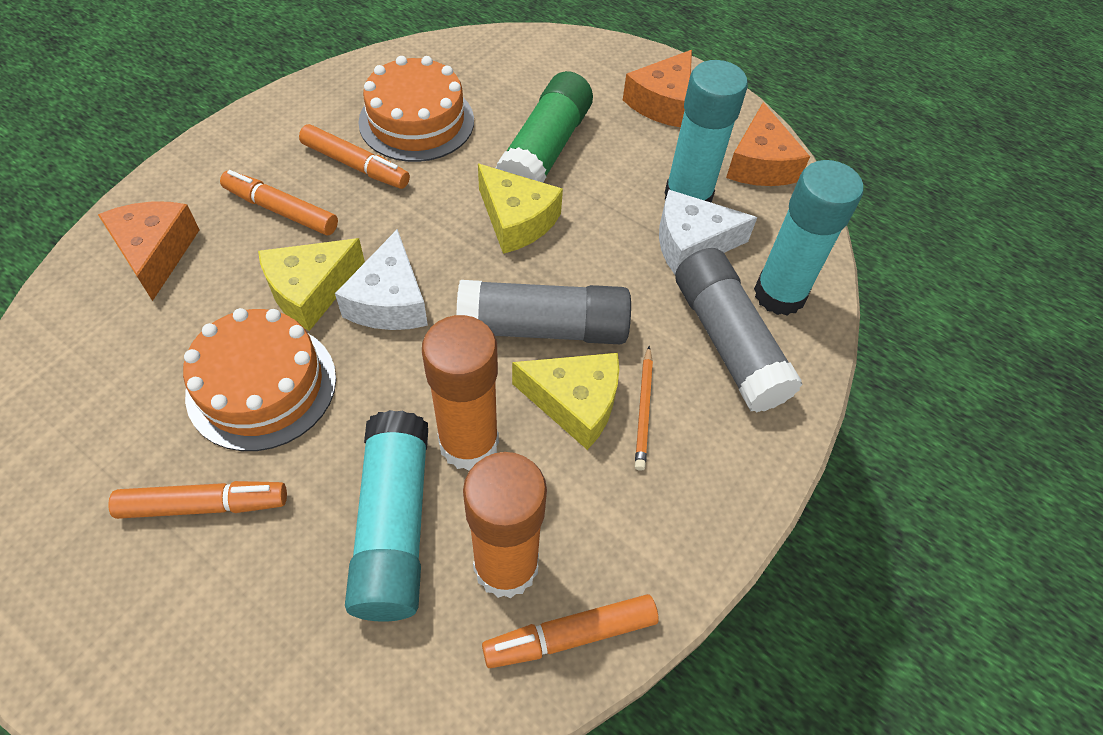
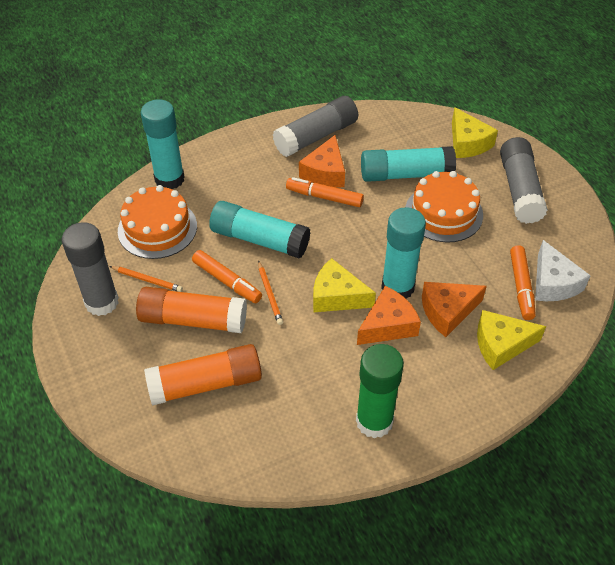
grey glue stick: [456,280,631,344] [675,248,803,413] = 2 -> [62,222,119,316] [273,96,358,157] [500,137,548,224] = 3
orange marker: [108,481,287,519] [220,170,338,235] [299,124,410,189] [482,594,659,668] = 4 -> [192,250,262,303] [286,177,364,207] [510,245,536,320] = 3
orange pencil: [635,346,653,471] = 1 -> [109,266,183,292] [258,261,283,325] = 2
turquoise glue stick: [345,410,428,622] [665,60,748,203] [754,160,864,316] = 3 -> [141,99,185,189] [209,201,310,259] [361,146,456,182] [381,207,426,299] = 4
white cheese: [335,229,428,330] [659,190,757,275] = 2 -> [535,240,591,301] = 1

